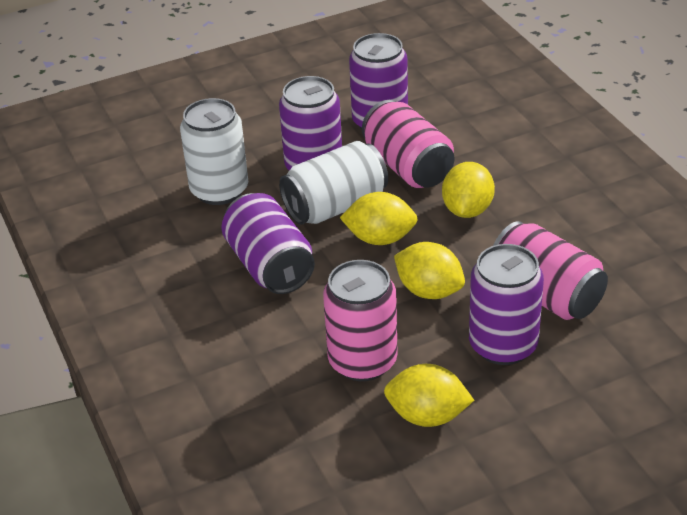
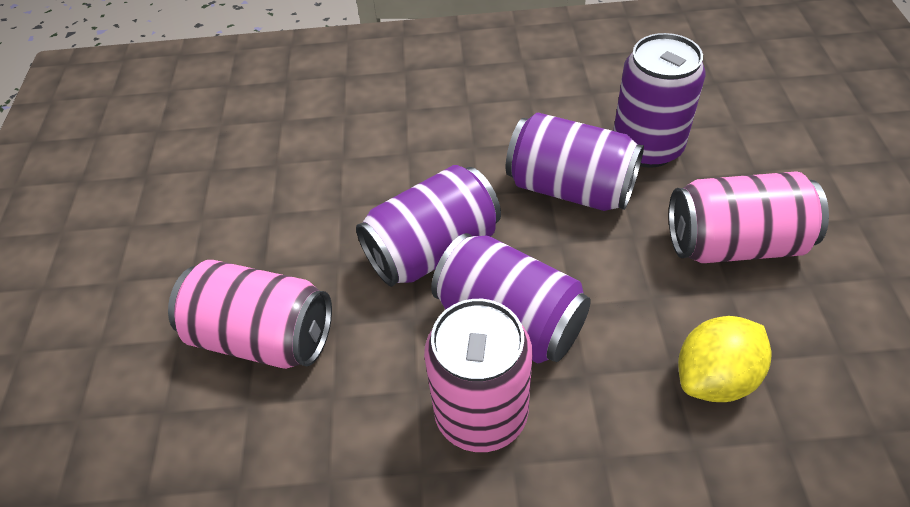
white can: [180,98,248,205] [279,141,388,225] = 2 -> none = 0
yellow lemon: [340,192,418,245] [384,364,474,427] [394,242,465,299] [442,162,495,218] = 4 -> [678,316,771,402] = 1

